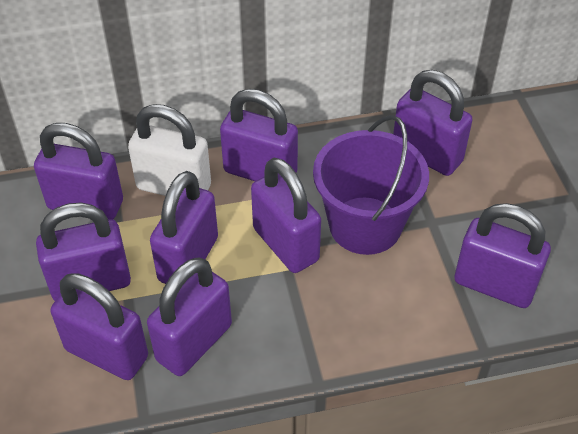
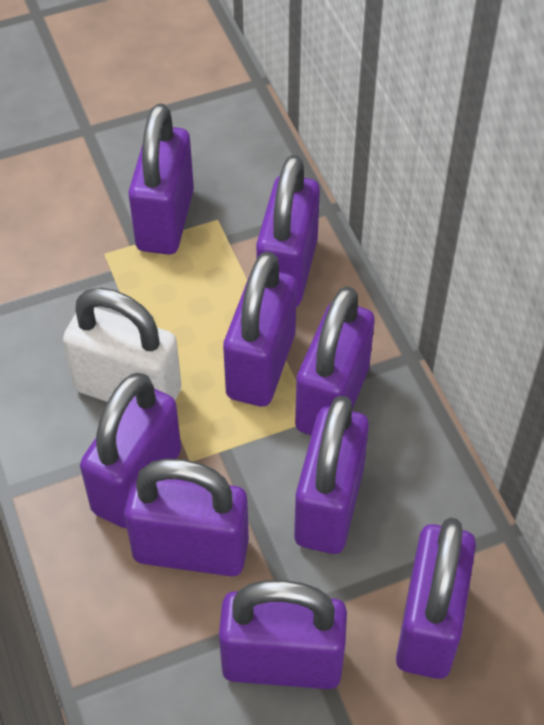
purple bucket: [313,115,429,255] = 1 -> none = 0

